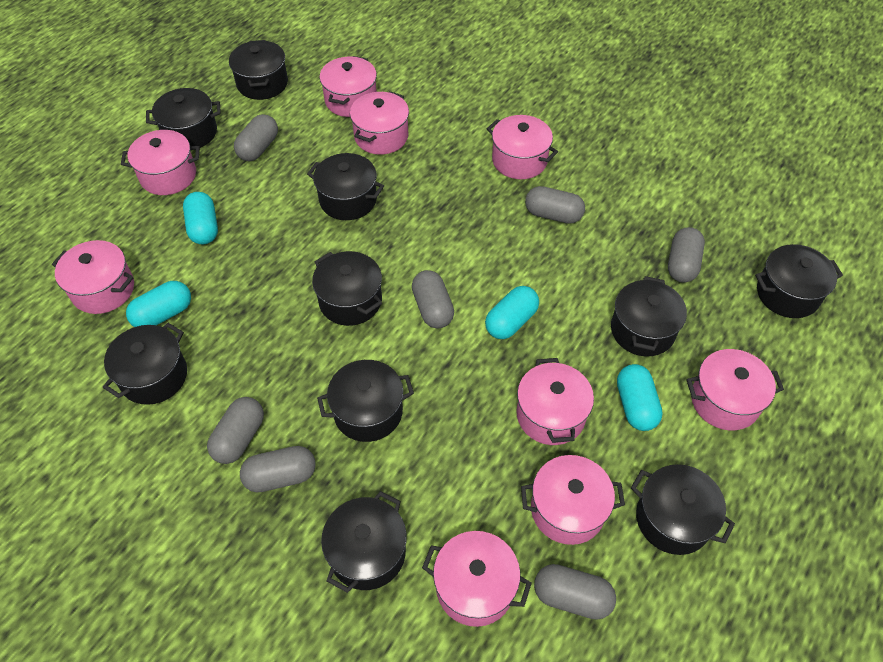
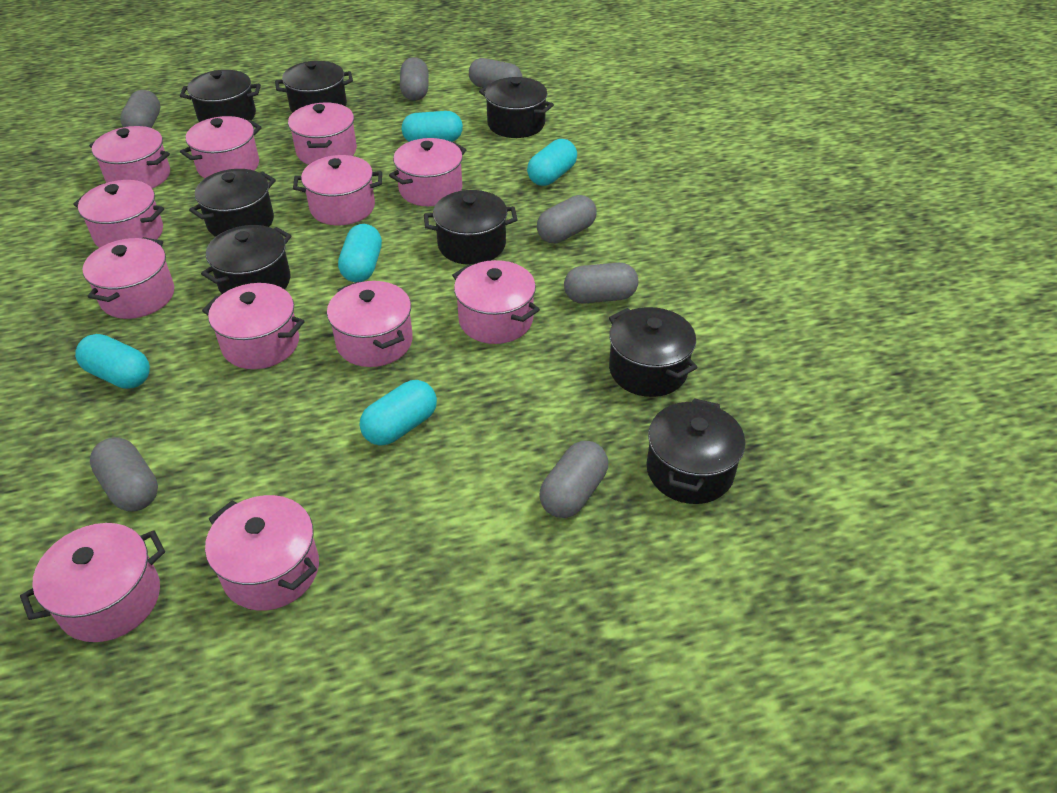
black pot: [103,323,187,405] [146,88,221,148] [229,40,288,100] [307,153,384,220] [312,251,382,326] [317,360,414,442] [321,491,407,593] [611,276,687,357] [631,464,735,555] [755,244,843,318] = 10 -> [180,70,261,122] [189,169,276,237] [201,225,291,294] [275,61,353,113] [424,190,517,265] [479,77,554,138] [609,307,698,397] [646,398,745,504] = 8
pink pot: [52,240,134,314] [121,130,200,195] [319,56,377,117] [350,91,409,155] [422,531,532,627] [487,115,558,179] [516,358,594,445] [521,455,625,545] [686,349,784,430] = 9 -> [20,523,165,642] [73,180,164,248] [83,237,174,319] [89,126,170,188] [180,116,262,178] [202,283,304,369] [205,495,319,610] [288,102,357,165] [293,155,382,225] [327,281,413,367] [389,138,466,206] [452,260,540,344] = 12
turquoise capsule: [126,281,191,327] [183,192,218,245] [485,286,539,339] [617,364,663,431] = 4 -> [75,334,150,389] [338,224,382,282] [360,380,437,446] [402,111,463,142] [527,139,577,186] = 5

